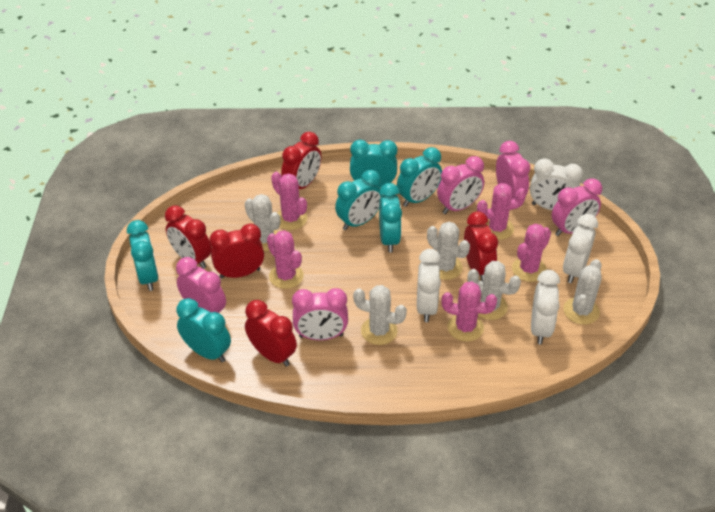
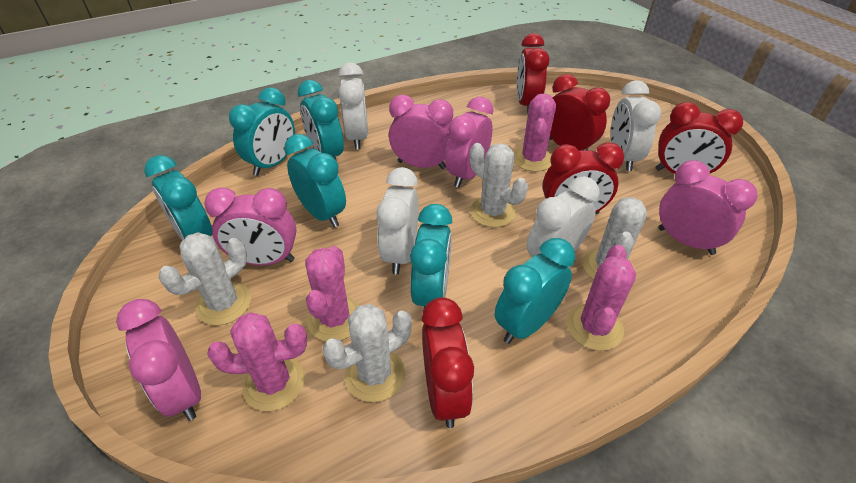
pink cactus: [267,230,304,289] [271,172,307,230] [441,282,497,342] [477,183,526,240] [512,224,551,282] = 5 -> [207,312,307,411] [305,246,359,341] [514,93,556,172] [567,245,636,351] = 4
white cactus: [245,194,280,251] [353,285,407,345] [427,222,470,280] [468,261,521,320] [563,259,602,325] = 5 -> [159,232,251,325] [322,304,412,402] [470,143,528,227] [583,197,647,280] = 4

